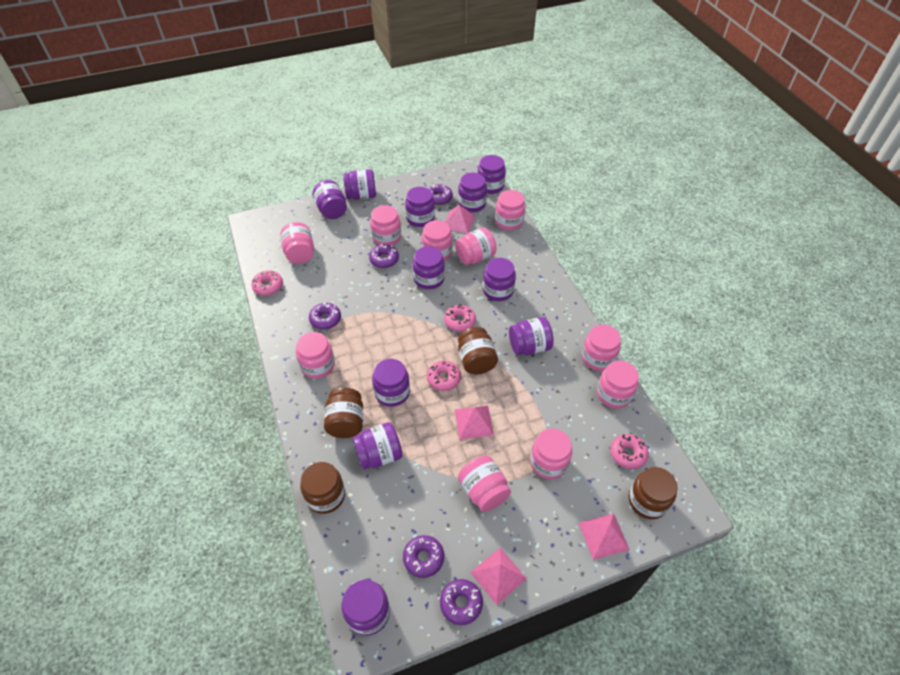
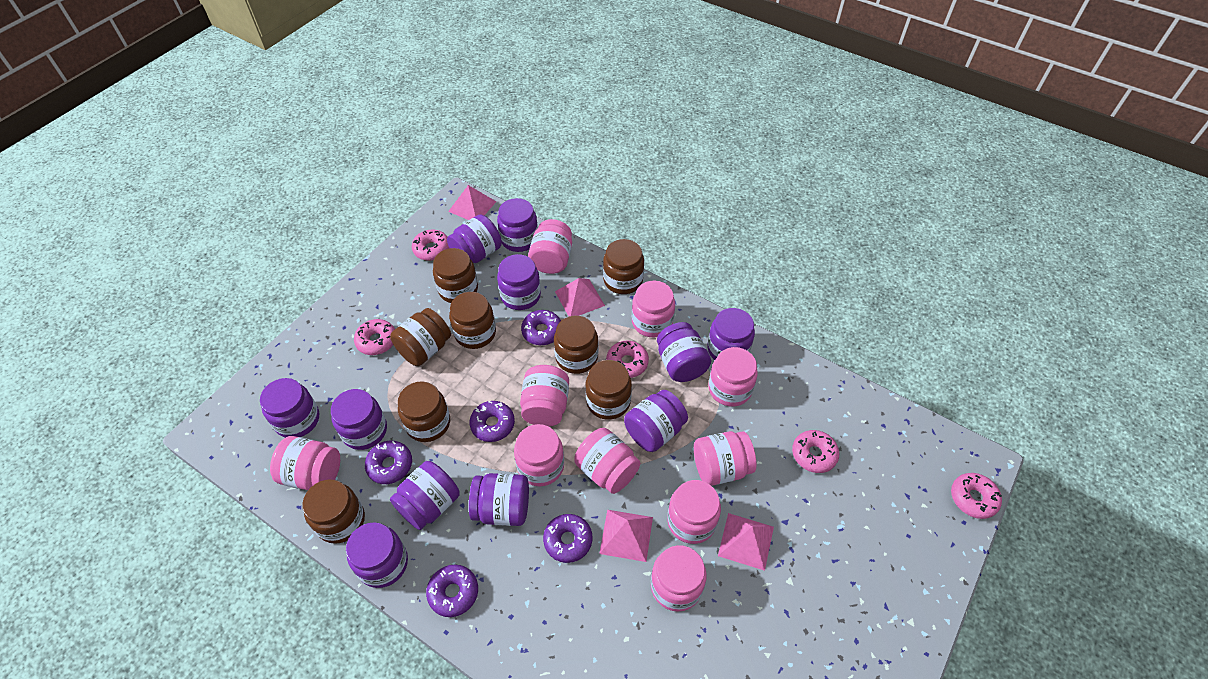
brown jar: [300,462,345,514] [324,387,363,438] [458,327,498,375] [629,467,678,519] = 4 -> [302,480,365,544] [390,308,451,366] [398,381,450,442] [433,248,478,303] [449,292,496,349] [554,316,598,374] [585,360,632,420] [603,239,644,294] = 8
pink donut: [251,270,283,296] [427,361,461,391] [444,304,476,332] [610,434,649,469] = 4 -> [354,319,395,355] [412,230,449,261] [606,341,649,378] [792,430,839,473] [951,473,1002,519] = 5

